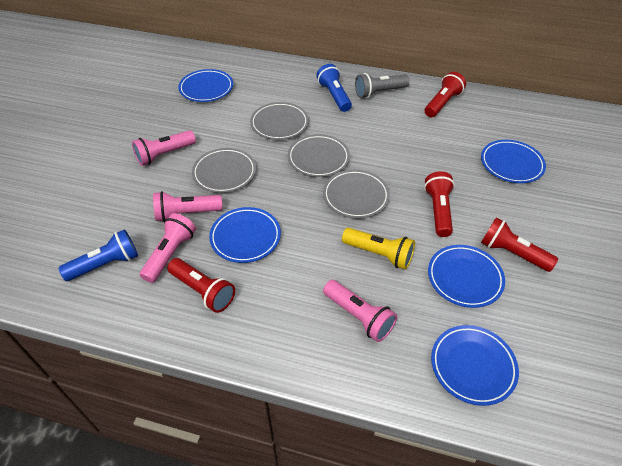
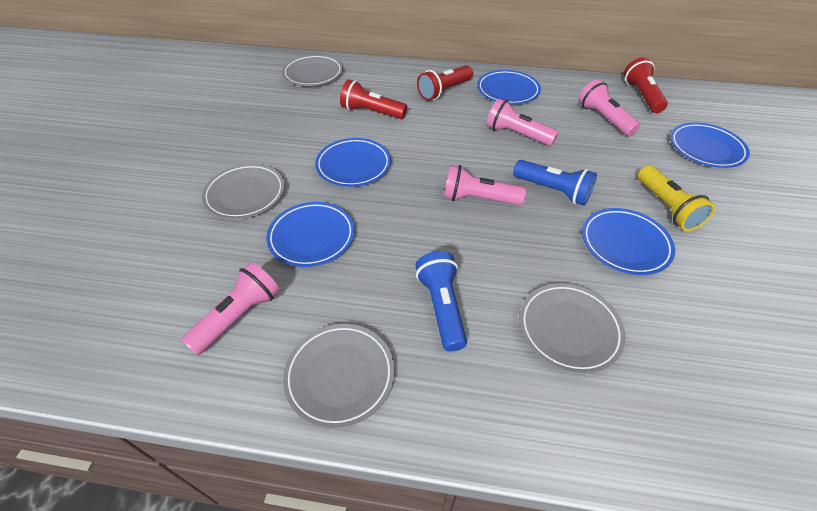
grey flashlight: [355,73,409,98] = 1 -> none = 0
red flashlight: [167,258,235,313] [424,171,455,237] [425,72,466,117] [481,217,558,272] = 4 -> [340,79,407,119] [417,65,473,101] [624,57,668,113] = 3

